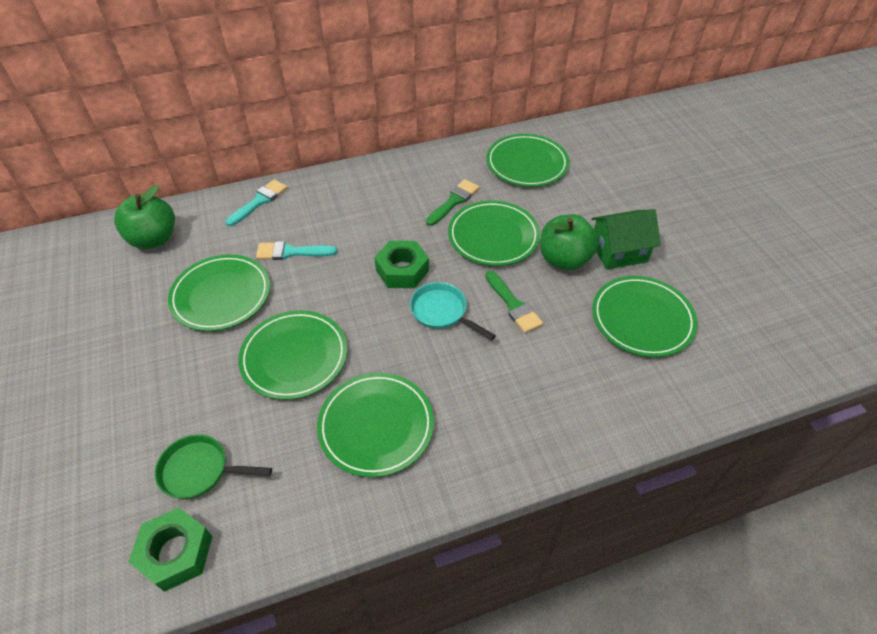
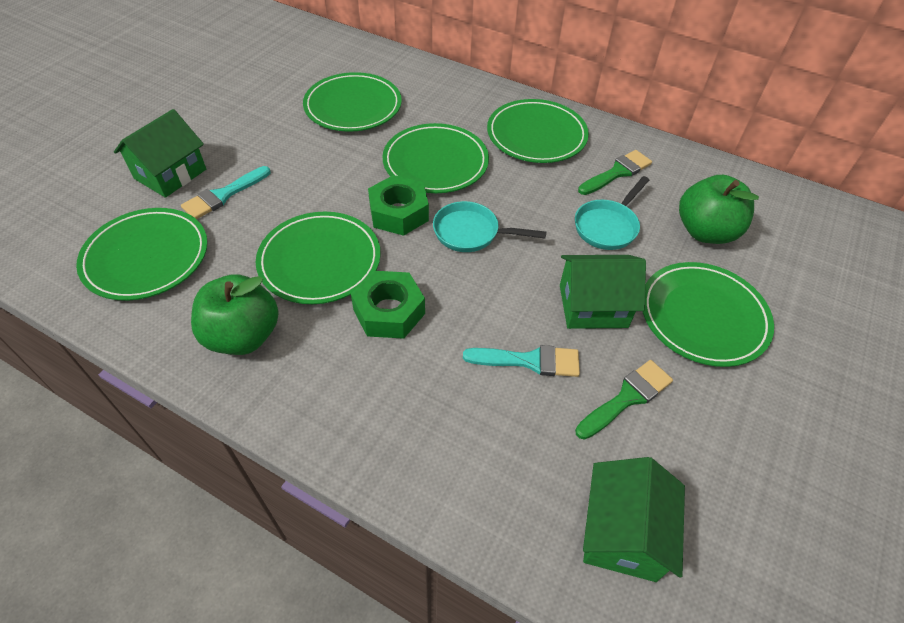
green house: [591,209,661,270] = 1 -> [114,109,206,198] [560,255,646,329] [583,457,685,582] = 3
green pan: [155,434,272,499] = 1 -> none = 0
turquoise pan: [410,282,496,341] = 1 -> [433,201,546,252] [575,176,649,250] = 2

